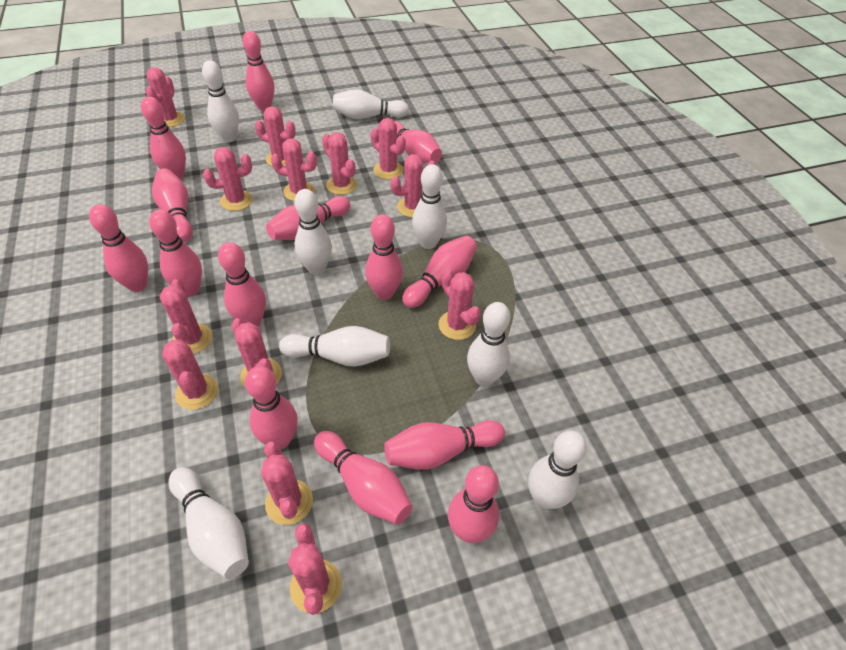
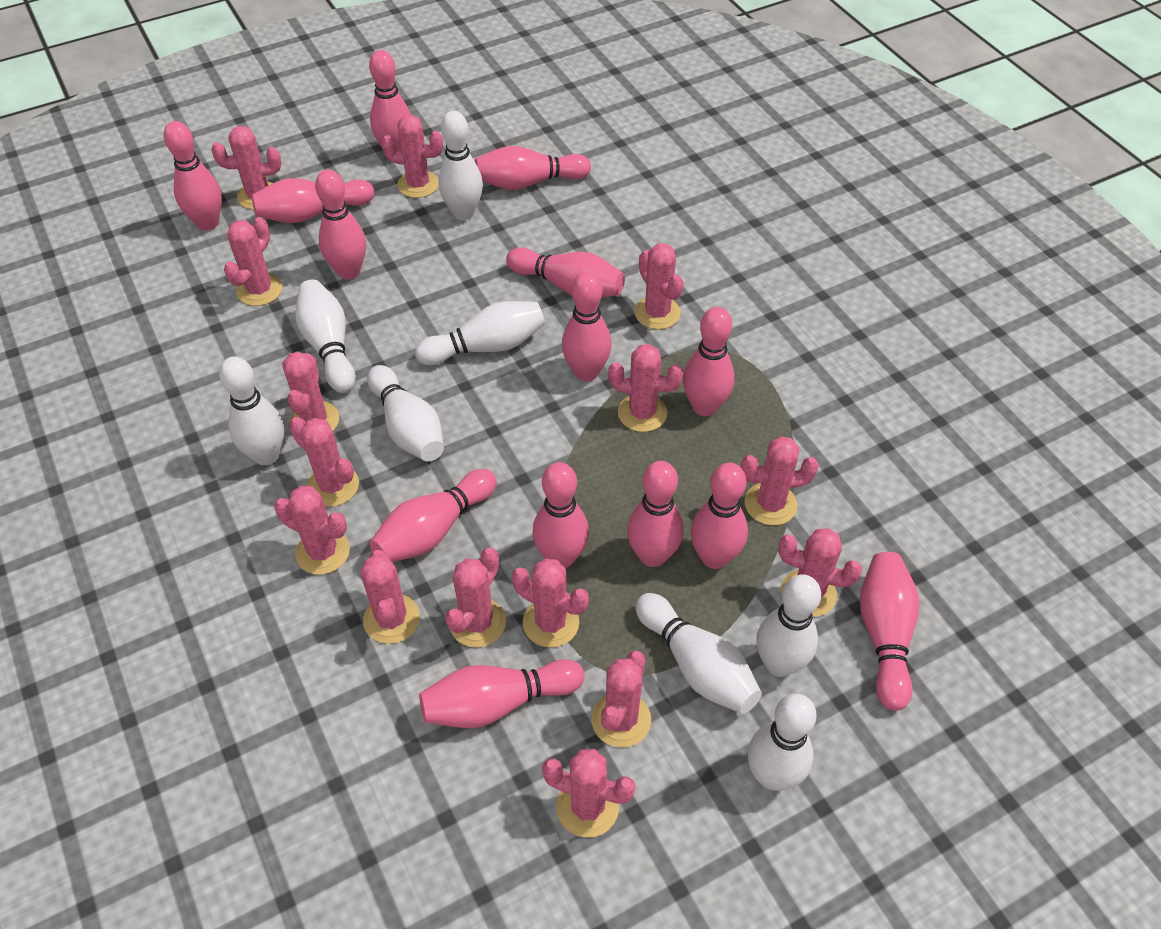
pink cactus: [146,67,185,127] [159,279,212,354] [162,340,218,410] [203,147,252,211] [231,318,282,388] [255,106,296,167] [261,441,313,525] [271,138,317,201] [288,523,342,615] [322,132,357,195] [371,118,406,180] [390,154,436,217] [439,269,481,340] = 13 -> [211,126,281,210] [224,217,282,306] [274,486,350,575] [282,351,339,431] [289,417,359,507] [360,550,420,644] [382,115,443,198] [445,548,506,648] [512,558,589,648] [542,749,636,838] [591,651,651,747] [608,344,683,432] [634,243,683,329] [741,436,819,525] [778,528,862,617] = 15

